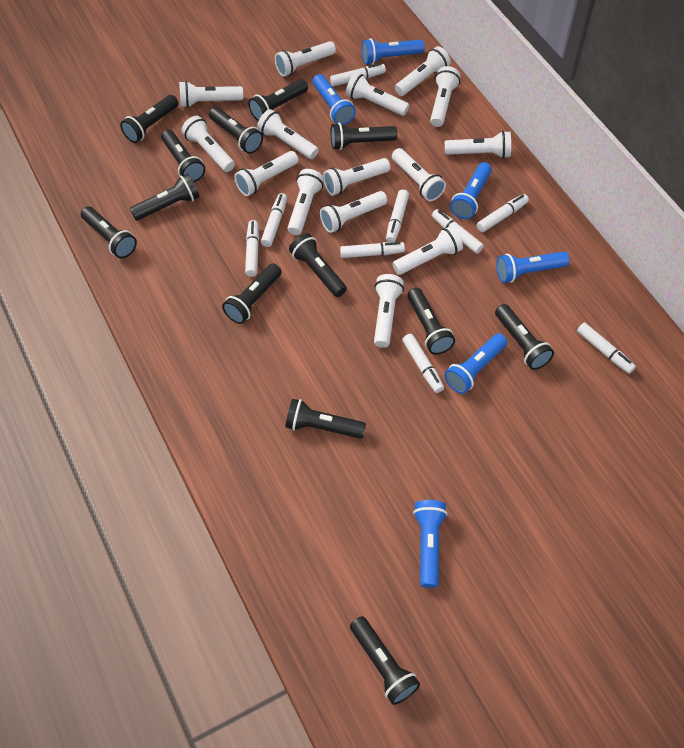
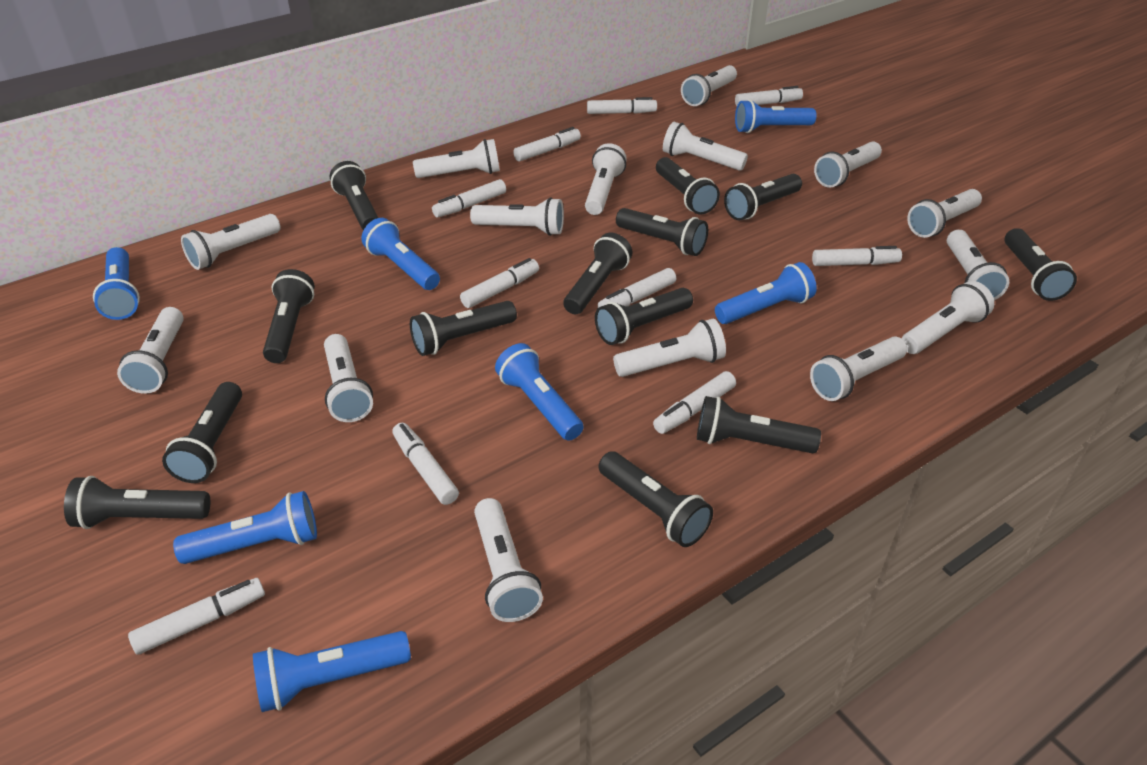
blue flashlight: [313,74,356,125] [362,38,424,65] [413,500,447,588] [444,333,507,394] [450,162,492,219] [496,252,570,283] = 6 -> [93,247,140,320] [173,491,317,564] [253,631,411,712] [362,218,440,290] [495,343,584,441] [715,262,817,324] [735,99,817,133] = 7
white marker: [245,220,259,277] [261,193,287,247] [330,63,386,86] [340,242,405,258] [386,190,409,242] [402,334,444,393] [432,209,484,254] [477,194,529,232] [577,322,636,374] = 9 -> [128,578,265,655] [392,423,459,505] [432,179,506,218] [460,258,539,308] [513,127,581,162] [587,97,657,114] [598,268,676,308] [653,371,736,434] [735,86,803,106] [812,246,902,266] = 10

